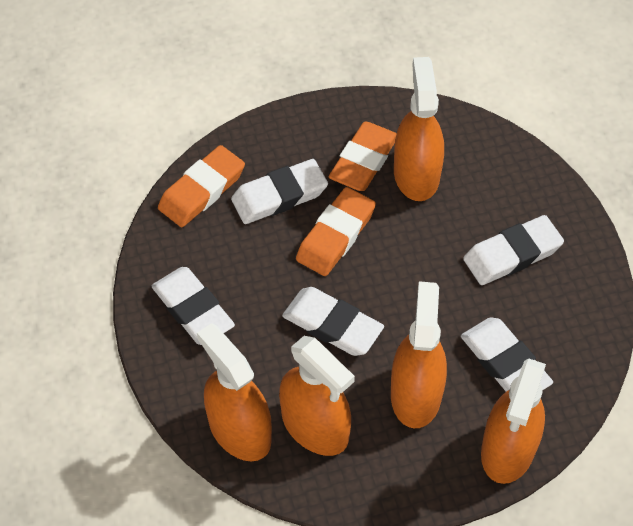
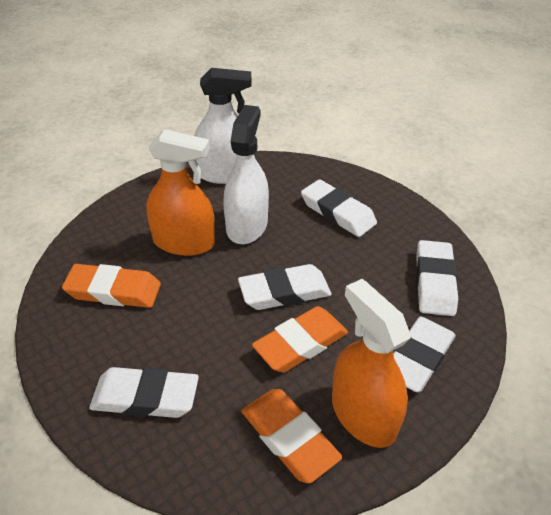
orange spray bottle: [197,323,272,461] [279,336,355,456] [391,281,447,428] [394,57,444,201] [481,358,546,484] = 5 -> [146,129,215,256] [332,279,411,448] = 2
white spray bottle: none = 0 -> [194,68,252,184] [223,105,269,244] = 2

